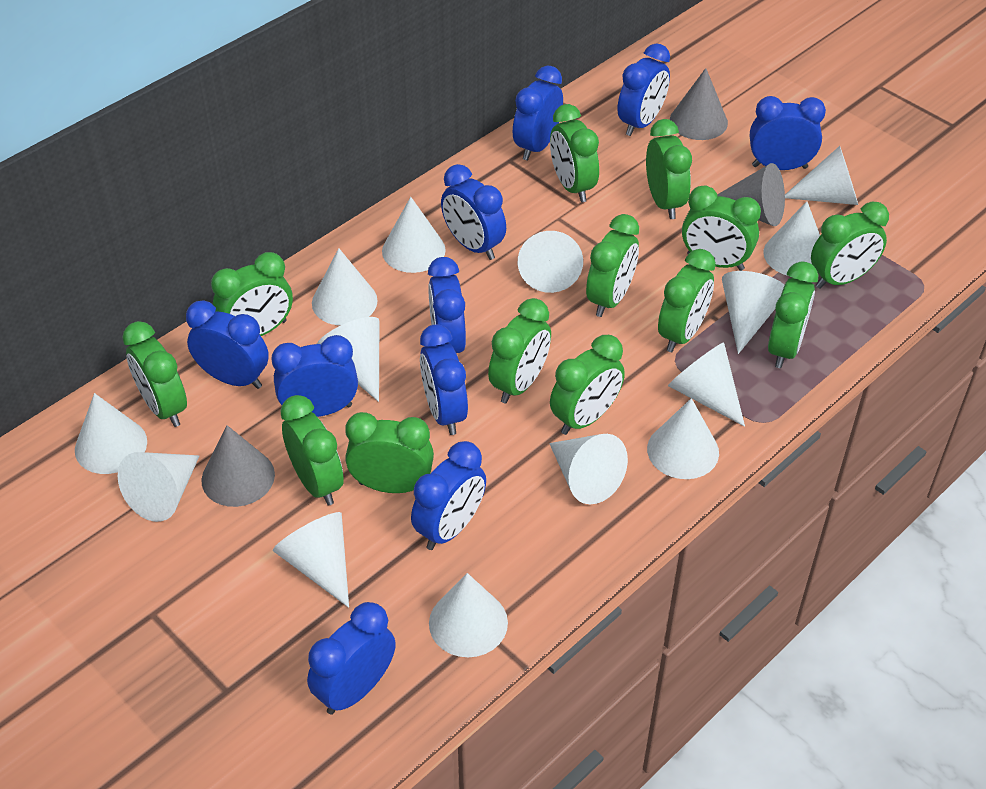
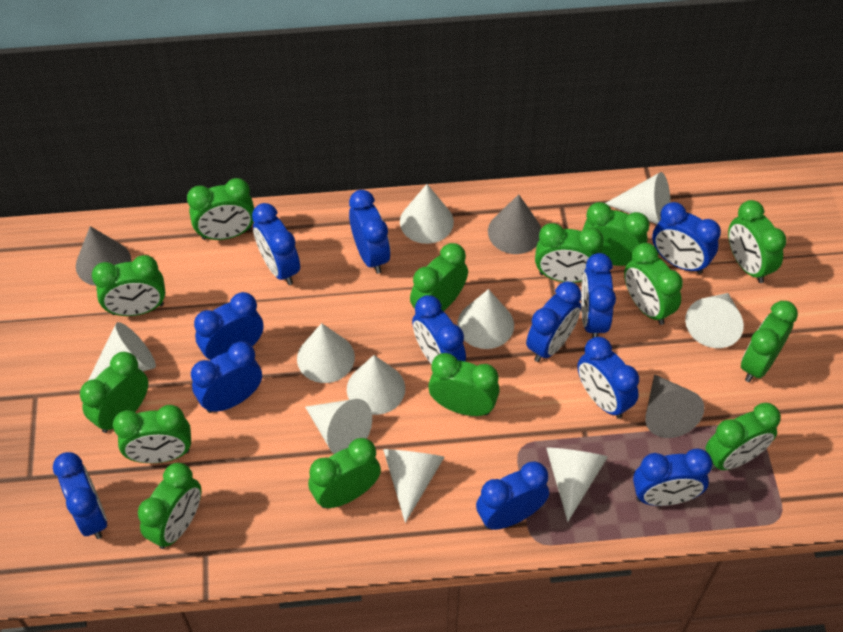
blue clock: [186,301,269,389] [272,335,358,417] [307,602,396,715] [411,441,486,550] [420,324,468,435] [428,257,466,353] [441,164,506,260] [513,66,563,161] [618,43,670,136] [750,96,826,170] = 10 -> [53,452,107,539] [191,341,262,413] [194,292,264,360] [252,203,300,285] [349,190,390,274] [412,295,466,364] [476,462,549,530] [526,282,582,362] [577,337,639,419] [581,253,616,338] [633,449,713,506] [652,202,721,274] = 12
green clock: [123,321,187,427] [211,252,293,336] [280,395,344,506] [345,412,434,493] [488,298,551,404] [550,104,599,202] [550,335,625,435] [586,214,639,317] [646,119,692,219] [658,249,716,352] [682,185,761,271] [768,261,818,368] [811,202,889,289] = 13 -> [80,352,148,433] [92,255,166,316] [113,405,191,463] [138,463,202,549] [187,178,254,240] [308,438,381,508] [410,243,468,311] [428,353,500,416] [535,223,604,283] [583,202,649,266] [624,243,683,325] [705,403,781,470] [728,200,787,283] [741,301,798,382] = 14
white cone: [75,393,147,474] [118,452,199,522] [273,512,349,608] [312,248,378,325] [317,317,379,402] [382,197,446,273] [429,573,508,657] [518,231,583,293] [549,434,628,504] [647,398,719,479] [668,343,745,427] [722,271,784,354] [763,201,820,276] [785,146,858,205] = 14 -> [88,322,156,381] [297,323,355,383] [305,399,372,454] [347,355,405,415] [383,449,444,523] [400,184,454,244] [457,289,514,349] [546,448,608,522] [605,172,670,224] [685,293,744,348] = 10

